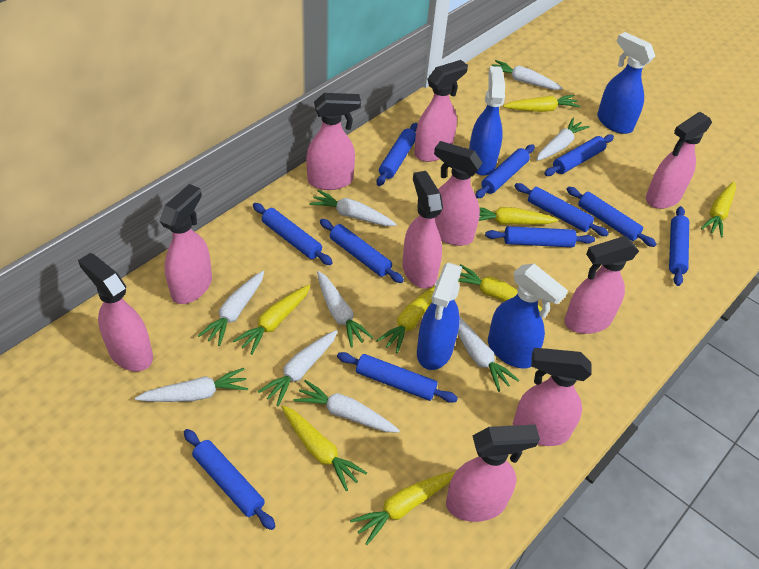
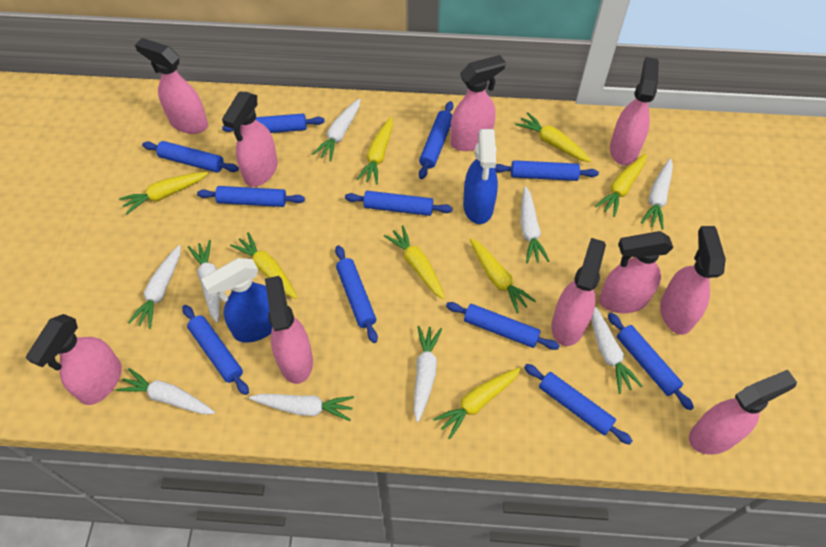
blue spray bottle: [417,263,462,370] [469,66,505,176] [488,264,568,368] [597,32,655,134] = 4 -> [201,258,272,343] [463,129,498,224] = 2

